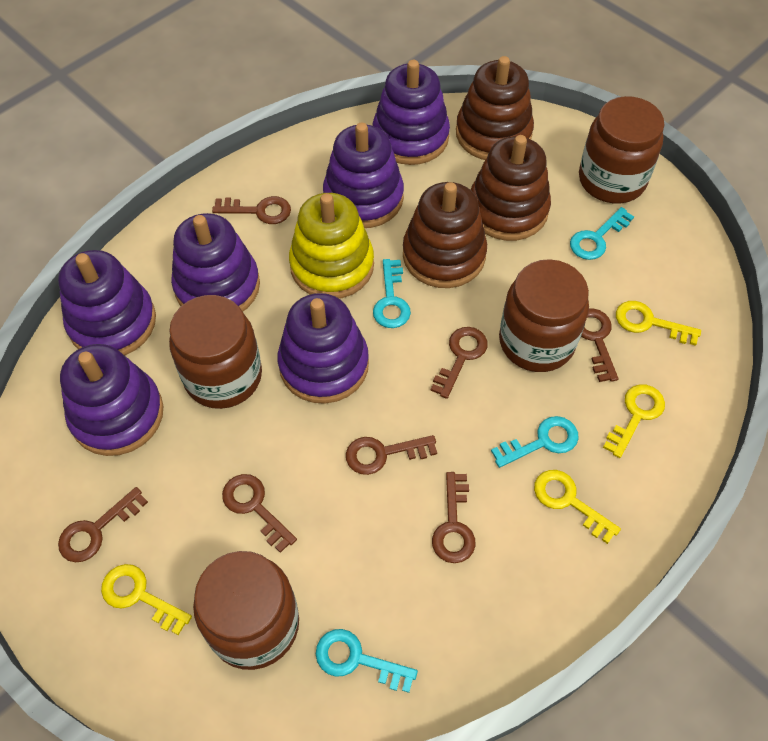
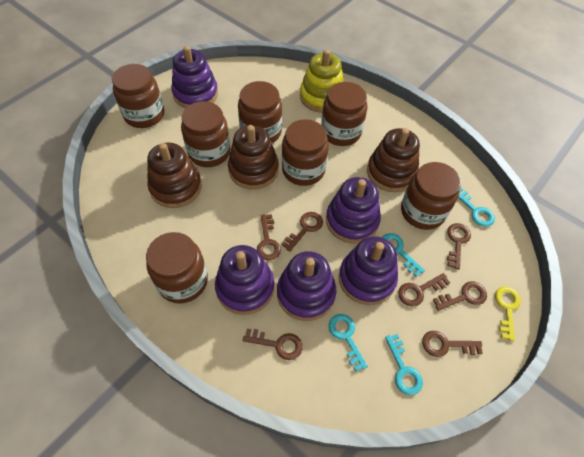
brown jar: [169,295,262,409] [193,551,299,670] [499,259,589,372] [579,96,664,203] = 4 -> [112,64,164,128] [146,232,208,304] [181,101,230,167] [238,81,282,143] [282,119,329,186] [321,82,367,146] [401,162,461,230] = 7
purple stacking toy: [58,250,156,356] [60,344,163,456] [171,213,260,312] [278,293,369,404] [323,123,404,228] [373,60,450,165] = 6 -> [172,46,218,108] [215,245,274,315] [277,251,336,321] [326,177,381,243] [339,236,398,305] = 5
yellow key: [101,564,192,635] [534,470,621,544] [603,384,665,458] [616,301,701,346] = 4 -> [495,287,521,341] = 1

